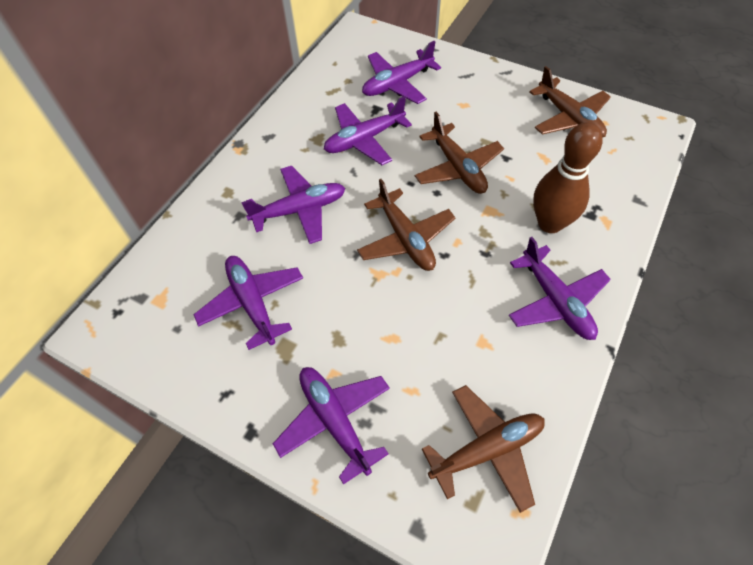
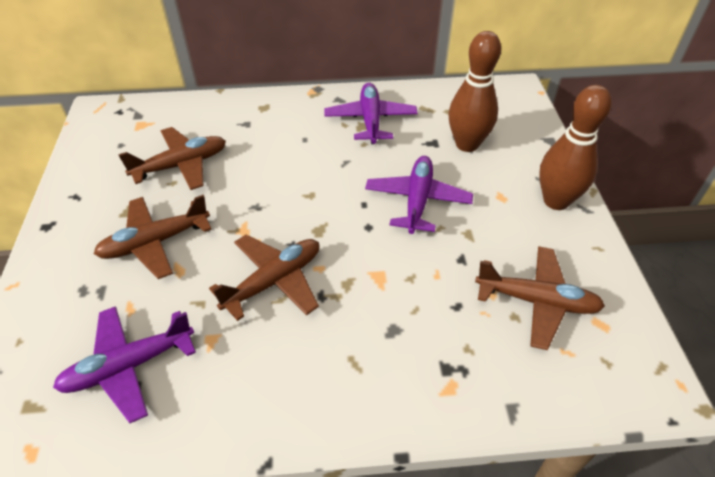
brown bowling pin: [533,122,603,233] = 1 -> [448,31,501,152] [539,85,612,210] = 2
purple plane: [193,256,303,350] [241,166,345,244] [273,367,390,485] [324,96,412,165] [362,41,441,104] [509,237,611,340] = 6 -> [53,306,196,423] [325,83,418,144] [365,156,473,234] = 3

